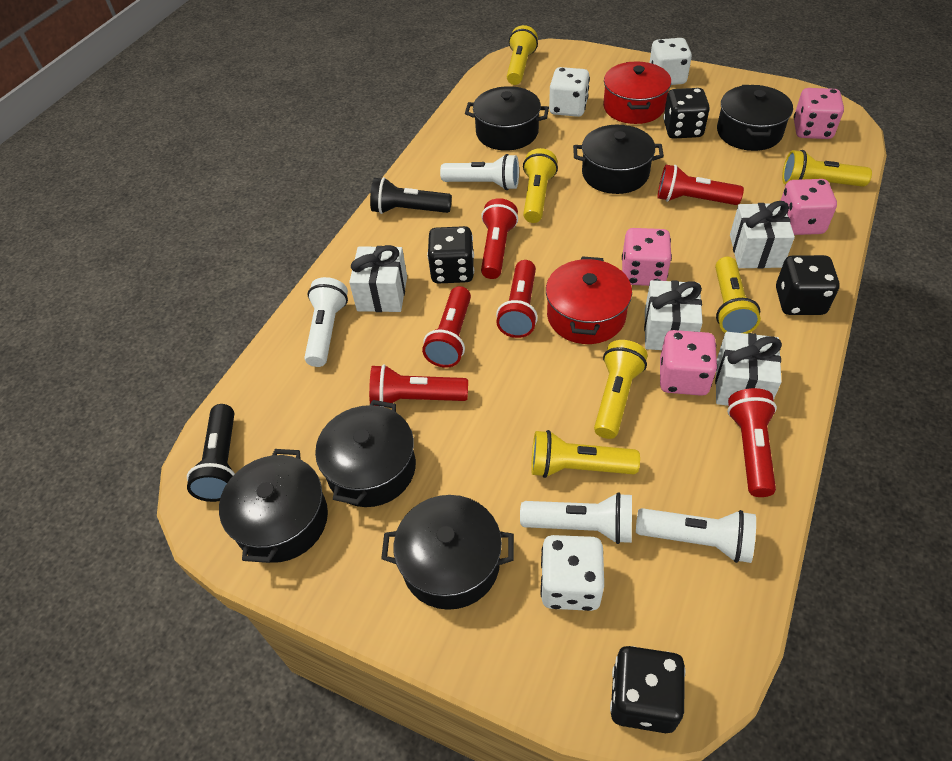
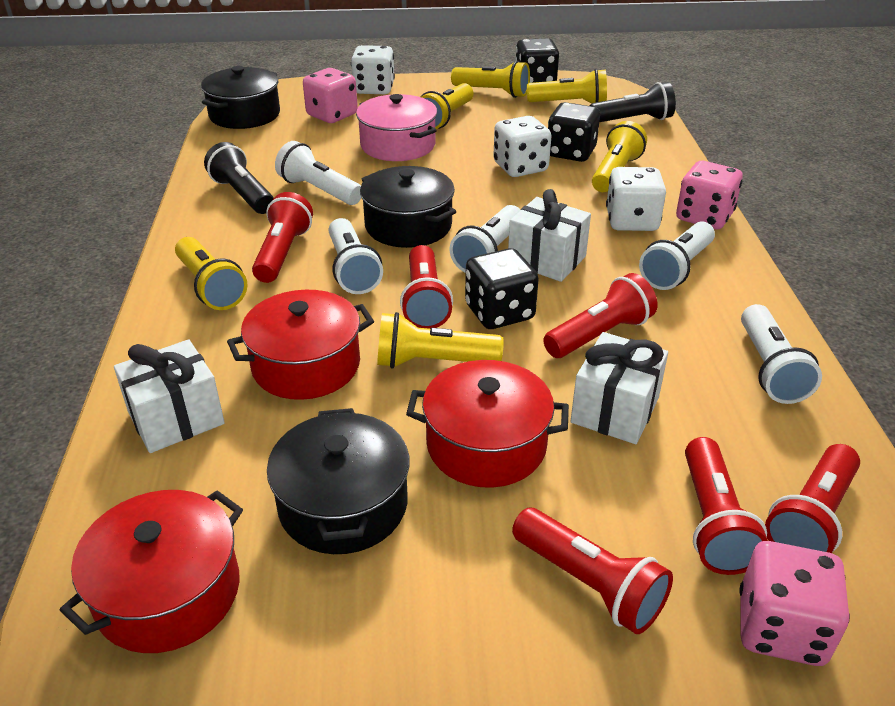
black dice: [427,226,474,284] [610,646,685,733] [663,88,710,139] [776,255,839,315] = 4 -> [465,248,539,329] [515,38,559,83] [548,102,600,162] = 3
black pot: [219,449,328,563] [315,400,416,507] [381,495,514,610] [465,86,549,151] [573,125,664,194] [717,85,793,151] = 6 -> [201,66,280,129] [267,408,410,554] [360,166,456,248] = 3
pink dice: [622,228,672,286] [660,330,718,396] [780,179,837,235] [794,88,844,139] = 4 -> [303,68,358,123] [676,161,743,229] [739,541,850,666] = 3
pink pot: none = 0 -> [356,94,437,161] = 1
red pot: [546,256,632,344] [603,61,671,124] = 2 -> [60,490,243,653] [227,290,374,400] [406,360,569,488] = 3
white flashlight: [304,277,348,367] [440,154,519,190] [520,492,632,544] [636,508,756,563] = 4 -> [275,141,362,205] [329,218,383,294] [449,205,521,273] [639,221,715,290] [741,304,822,404] = 5
white gift: [349,245,407,312] [644,280,703,350] [715,332,782,406] [730,201,795,268] = 4 -> [114,339,225,453] [508,189,591,282] [570,332,668,444] = 3

